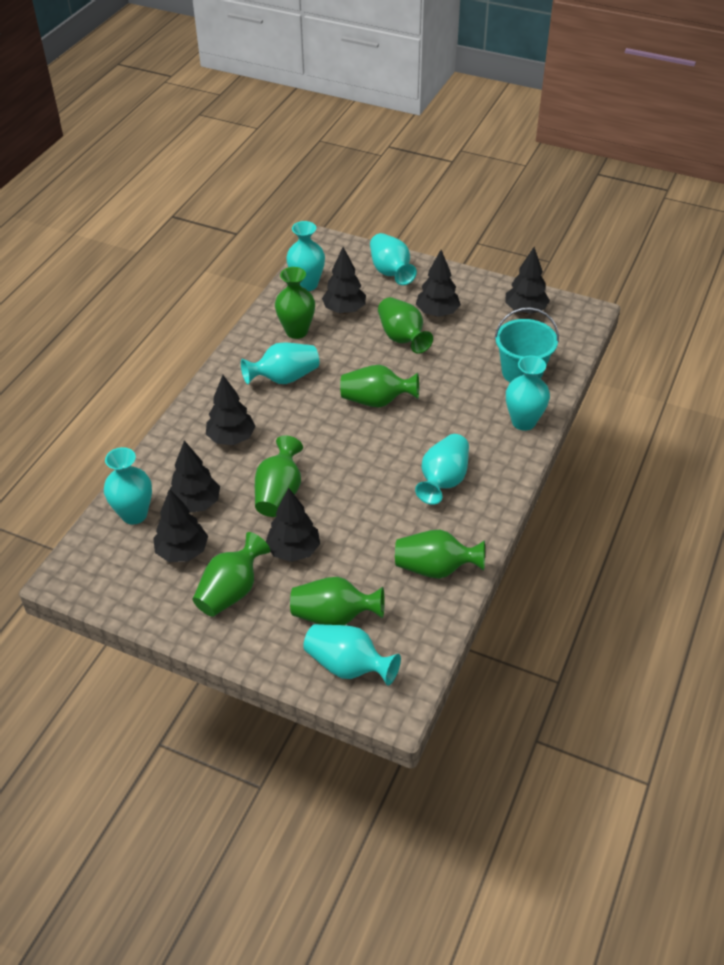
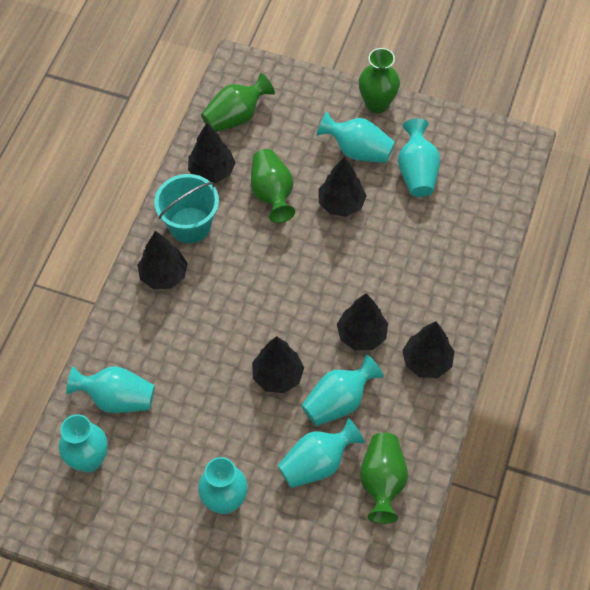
black tree: [153,489,208,562] [167,440,220,513] [206,375,256,445] [266,488,320,562] [322,247,366,314] [416,250,461,317] [505,247,550,314] = 7 -> [137,231,188,289] [188,123,235,183] [252,336,304,393] [318,156,367,217] [337,293,388,350] [402,322,455,378] = 6
green vase: [193,532,270,617] [255,435,303,517] [275,267,315,339] [290,577,385,625] [340,365,419,408] [378,297,433,354] [395,530,485,579] = 7 -> [201,73,275,132] [251,149,295,223] [359,48,400,113] [360,433,408,524] = 4

